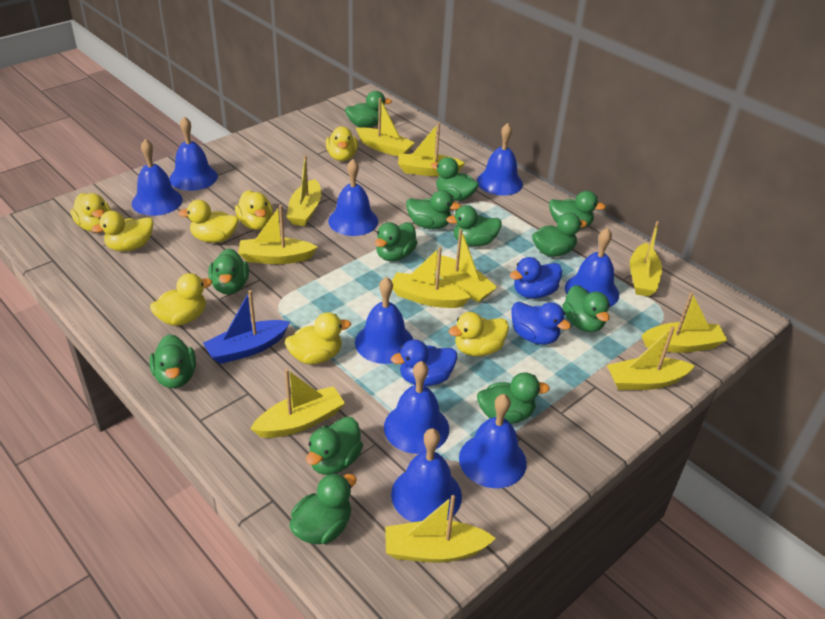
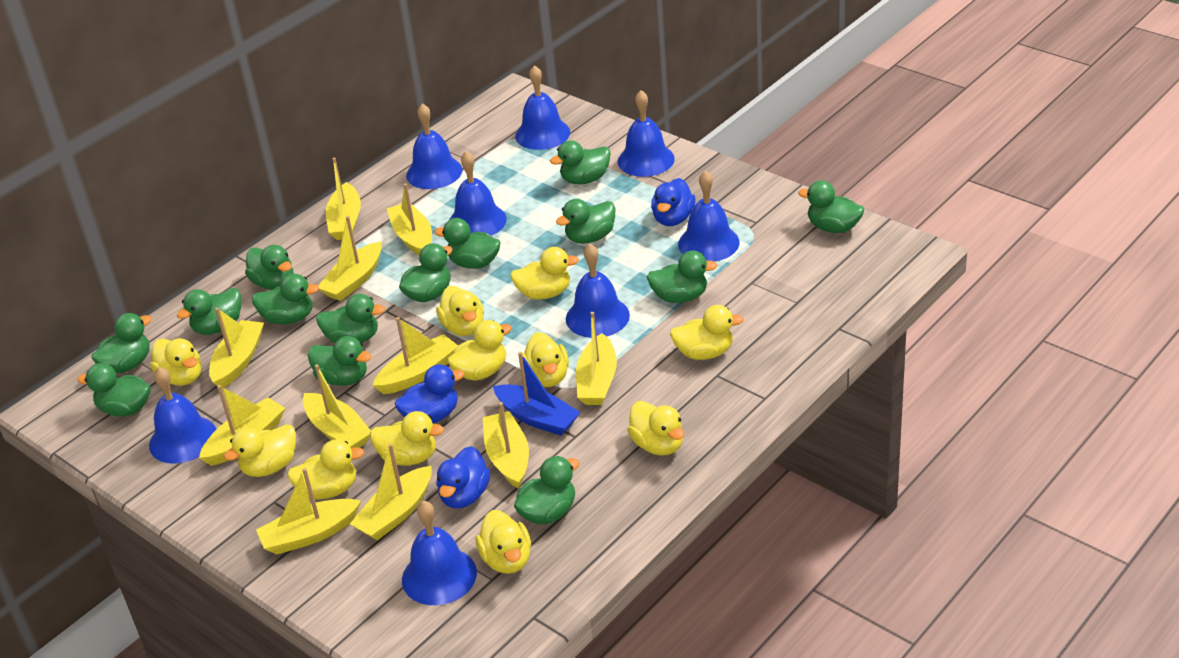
blue bell: [132,139,183,216] [170,116,218,191] [328,159,378,236] [355,277,413,364] [384,361,449,454] [391,428,462,522] [459,394,527,488] [477,123,523,196] [565,228,619,307] = 9 -> [149,367,216,464] [402,501,477,605] [406,103,462,189] [449,151,507,236] [515,65,570,150] [566,244,630,338] [618,90,675,177] [678,170,740,262] = 8
green duck: [149,334,196,388] [209,248,249,295] [290,473,357,544] [306,417,363,475] [345,91,392,128] [375,222,417,261] [406,190,461,229] [431,157,479,201] [446,205,502,246] [477,372,550,424] [532,212,587,257] [549,191,606,229] [563,285,610,332] = 13 -> [78,363,151,416] [91,313,152,373] [177,288,241,335] [245,245,293,290] [252,274,319,324] [308,336,371,386] [316,294,385,343] [399,243,452,302] [434,218,501,269] [514,456,580,525] [550,140,611,184] [556,199,615,244] [647,251,718,303] [798,180,864,233] = 14
yellow duck: [70,193,111,232] [91,211,153,251] [150,273,212,326] [178,200,239,243] [235,190,273,230] [285,312,351,364] [326,126,358,161] [449,312,509,356] = 8 -> [150,338,201,386] [224,424,296,477] [287,439,365,500] [370,411,444,466] [436,286,484,336] [447,320,512,381] [476,510,531,574] [510,247,579,300] [522,332,569,387] [627,401,684,456] [670,305,744,360] = 11

